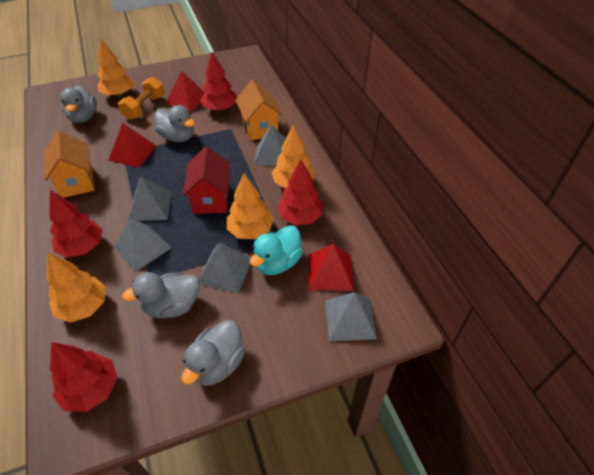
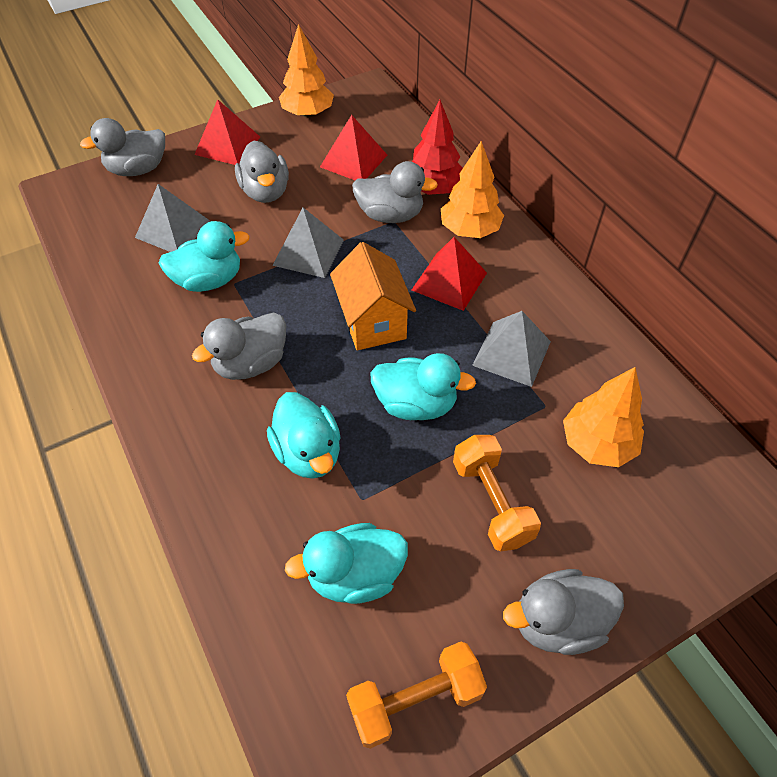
grey duck: [60,85,97,123] [122,272,199,318] [155,105,195,142] [182,320,245,386] = 4 -> [80,118,165,176] [192,313,286,380] [235,140,289,203] [352,161,438,223] [503,569,624,655] = 5
grey pyramid: [114,218,172,271] [128,176,172,221] [199,242,250,293] [253,125,286,167] [325,292,377,341] = 5 -> [135,184,211,252] [272,208,344,278] [472,311,551,387] = 3
orange dumbbell: [118,77,165,120] = 1 -> [346,642,487,749] [453,435,541,552] = 2
orange house: [44,131,94,198] [236,80,282,141] = 2 -> [330,242,416,351] = 1
orange tree: [47,252,106,323] [97,38,134,97] [227,173,274,239] [271,125,315,188] = 4 -> [279,24,334,118] [441,141,504,238] [563,367,644,467] = 3
red house: [183,147,230,214] = 1 -> none = 0
red tree: [49,190,103,258] [50,342,117,412] [200,52,237,111] [277,159,323,225] = 4 -> [412,100,463,195] = 1
turquoise duck: [250,225,303,275] = 1 -> [159,221,250,292] [267,392,341,479] [285,523,408,604] [370,353,476,420] = 4

